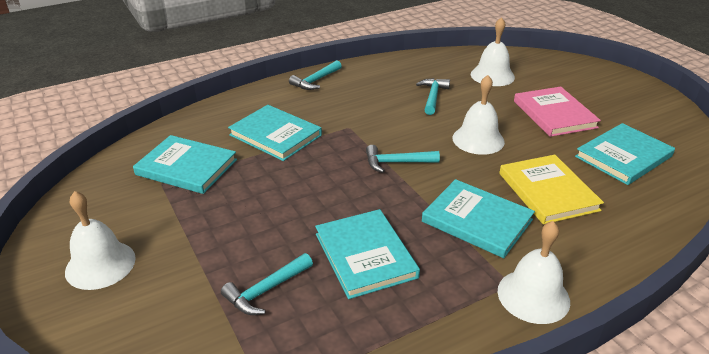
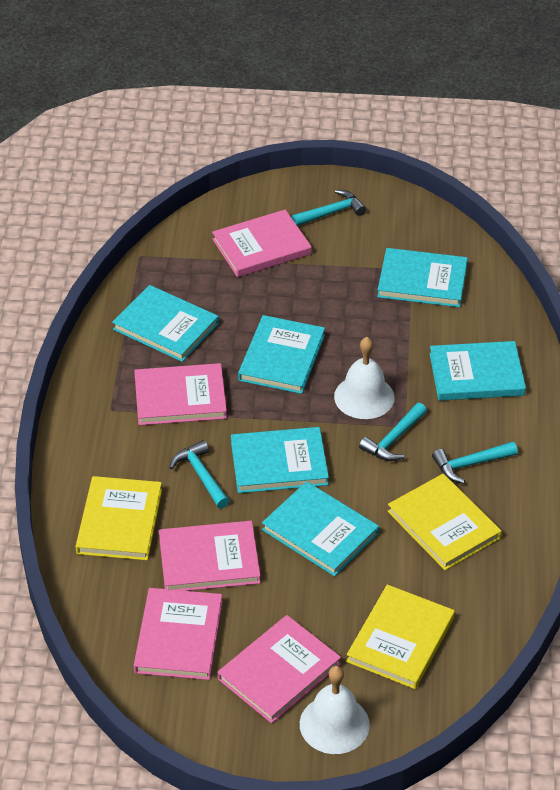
pink book: [514,87,601,137] = 1 -> [134,363,227,425] [134,588,222,680] [159,521,261,591] [212,210,312,277] [218,615,341,723] = 5
turquoise book: [133,135,237,194] [228,105,322,161] [315,209,420,299] [422,179,535,258] [575,123,675,185] = 5 -> [112,285,219,362] [231,427,329,493] [238,315,325,394] [262,481,379,576] [377,248,468,307] [430,341,526,401] = 6
white bell: [65,191,136,290] [452,75,505,155] [471,17,515,86] [498,221,570,324] = 4 -> [300,666,370,754] [334,337,395,419] = 2
yellow book: [499,155,604,224] = 1 -> [76,476,162,560] [346,585,455,689] [388,474,502,570] = 3

